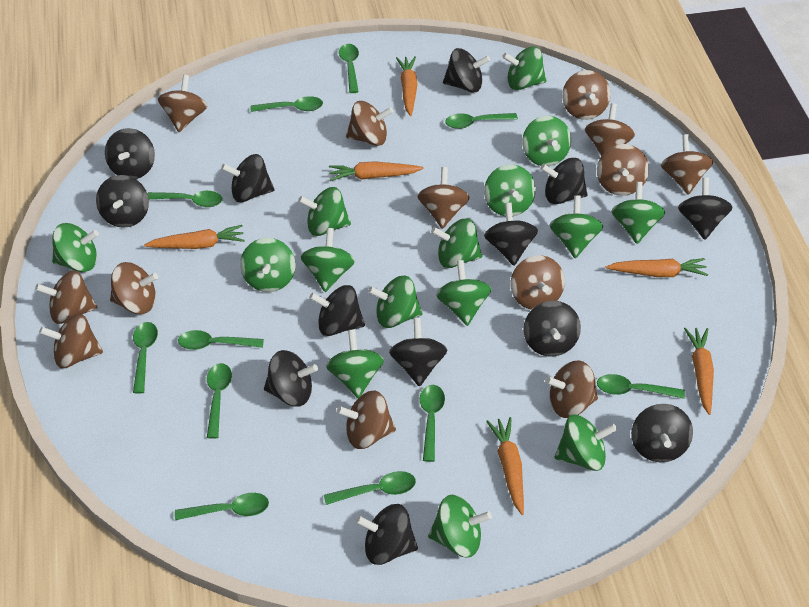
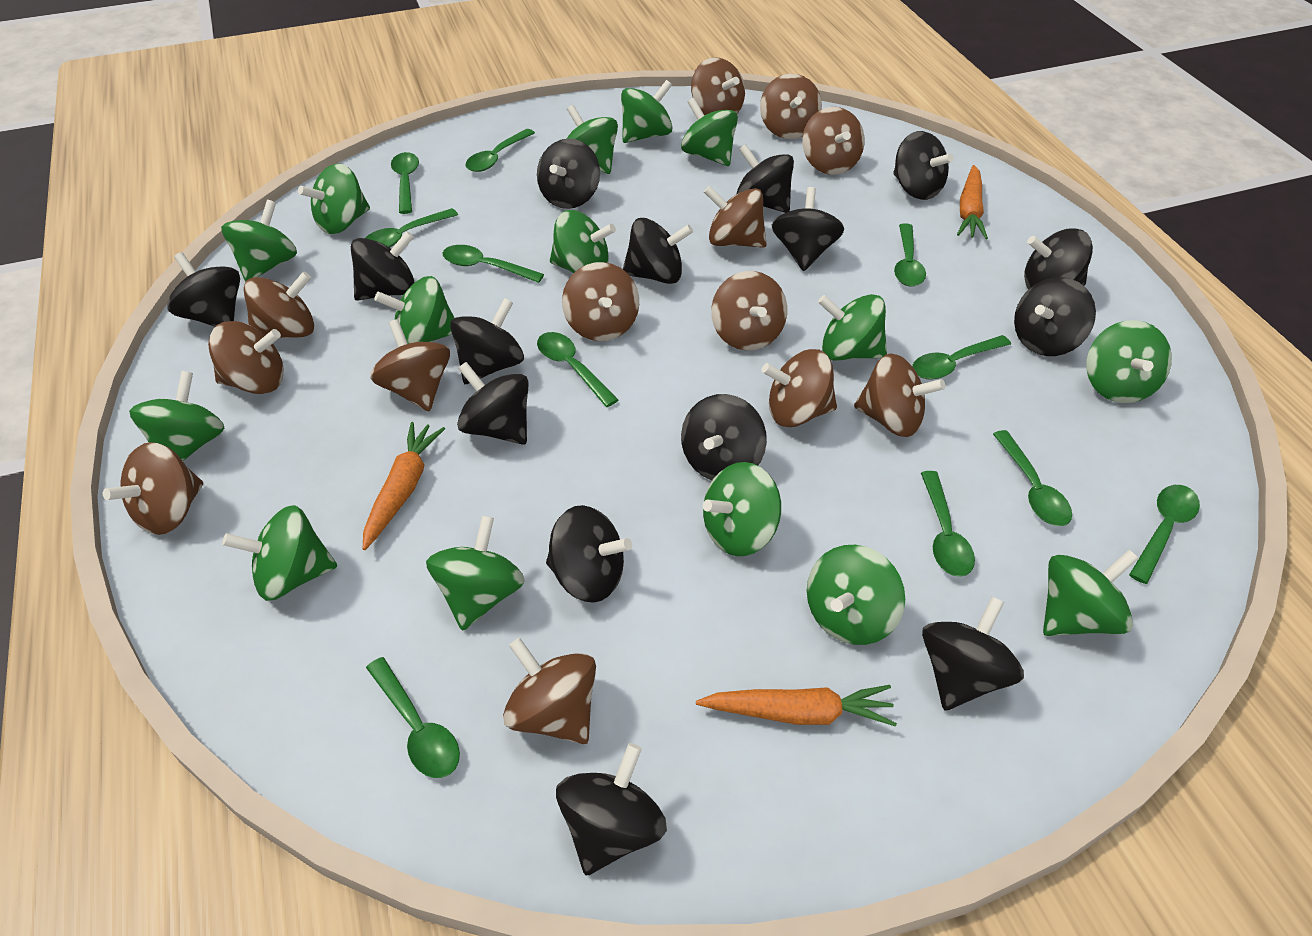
black spinning top: [96,175,149,228] [105,128,155,179] [221,154,274,202] [264,350,318,407] [309,285,365,336] [355,504,418,565] [389,318,447,387] [443,48,490,93] [484,203,538,266] [524,301,581,357] [540,158,588,204] [631,404,693,462] [678,178,733,240] = 13 -> [167,252,240,327] [351,231,415,301] [450,298,524,384] [457,362,529,445] [537,139,600,209] [546,505,632,603] [556,743,667,876] [623,218,693,284] [681,394,767,480] [737,144,794,213] [772,187,844,271] [893,131,954,200] [922,597,1024,711] [1014,277,1096,356] [1024,228,1093,289] = 15
orange carrot: [144,225,245,249] [329,161,424,181] [396,56,417,116] [486,417,524,515] [606,258,708,277] [684,328,714,415] = 6 -> [363,422,445,550] [696,685,897,727] [957,165,988,239] = 3

